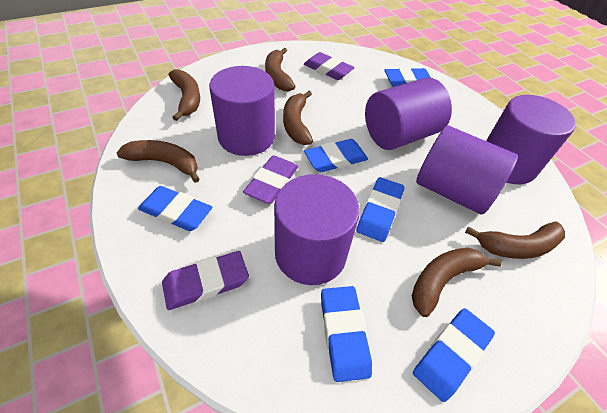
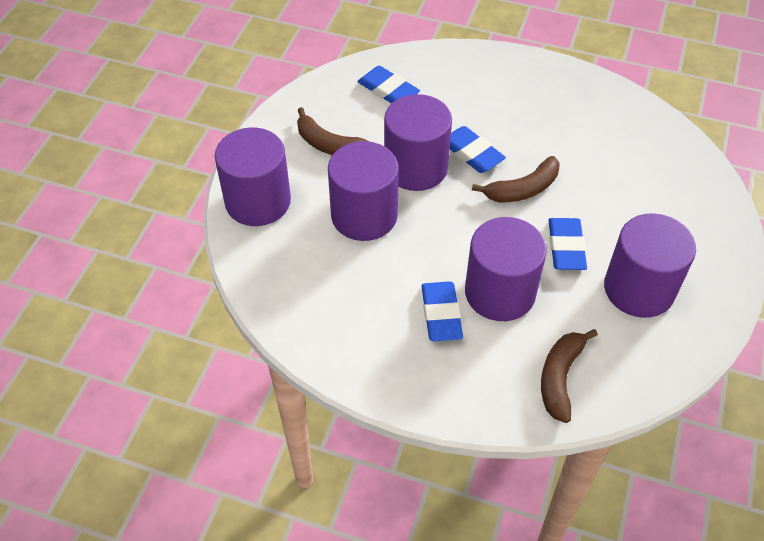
blue eraser: [138,186,212,231] [304,139,368,172] [321,286,372,382] [357,177,404,242] [384,68,431,87] [413,308,495,402] = 6 -> [357,66,420,104] [421,281,463,341] [450,126,506,173] [548,218,587,270] = 4
brown banana: [117,140,200,183] [168,69,200,121] [265,48,296,91] [283,91,313,145] [412,248,502,317] [465,221,565,259] = 6 -> [297,107,370,155] [472,156,560,202] [541,329,598,423] = 3
purple eraser: [162,251,249,310] [243,155,298,204] [304,52,355,80] = 3 -> none = 0

